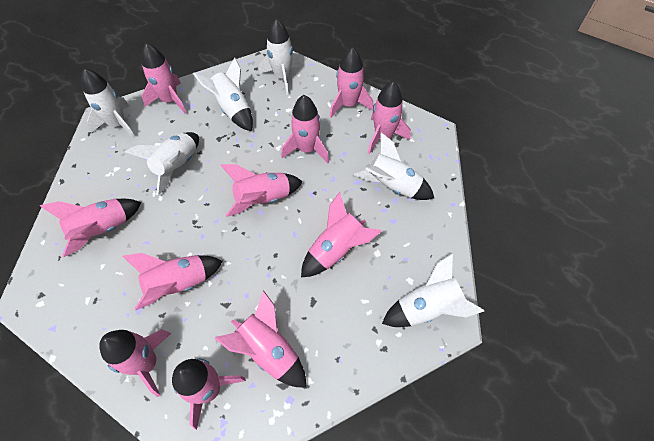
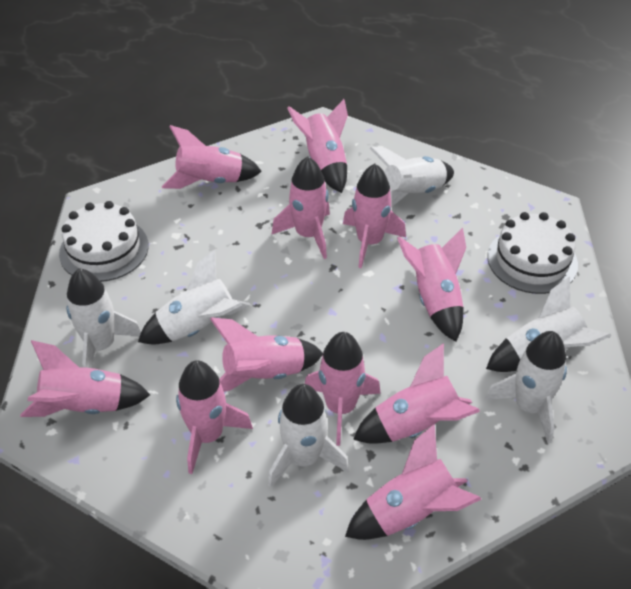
white cake: none = 0 -> [59,201,149,282] [487,212,578,294] = 2

